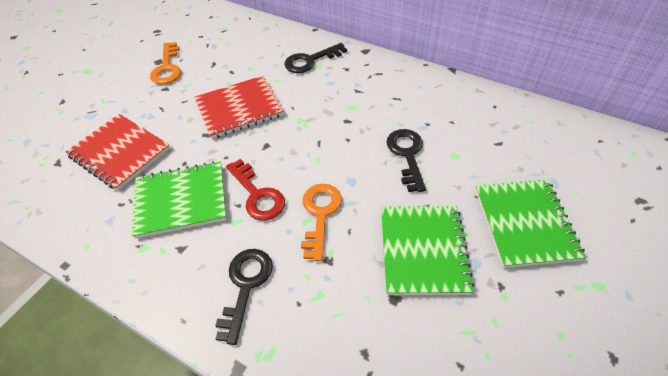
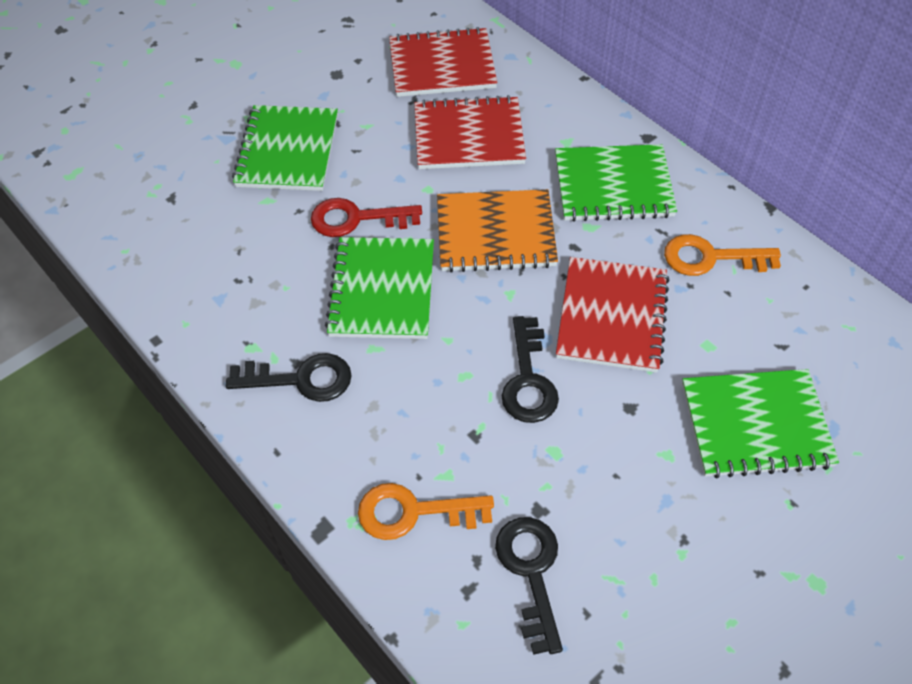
green notebook: [132,161,227,239] [381,206,475,295] [475,179,586,268] = 3 -> [232,105,338,191] [325,237,434,339] [555,144,677,222] [682,369,839,478] = 4
orange notebook: none = 0 -> [437,189,558,273] = 1
red notebook: [65,114,170,190] [194,76,284,139] = 2 -> [389,27,497,97] [414,95,526,169] [556,257,670,373] = 3

